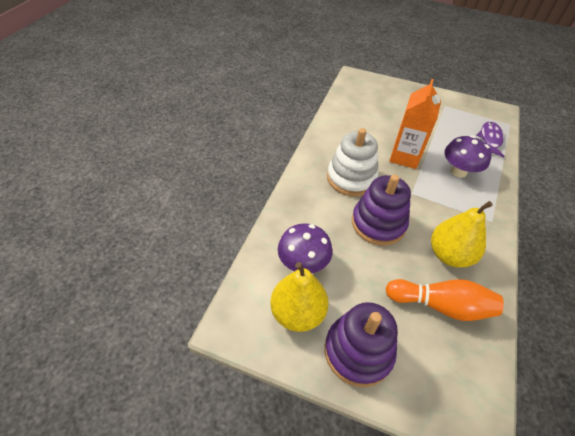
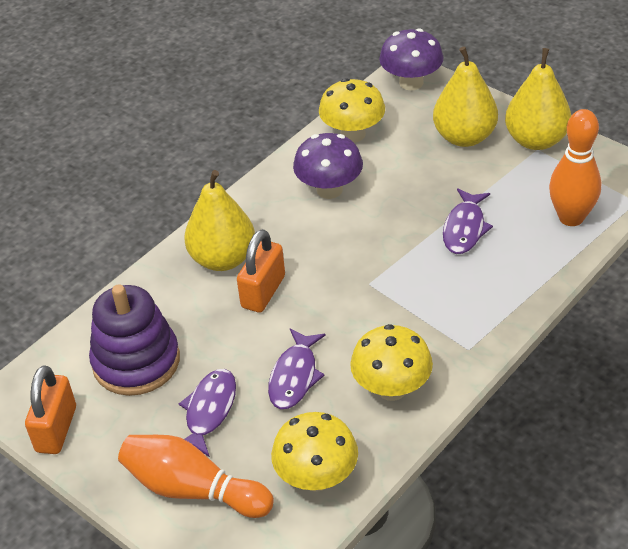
orange bowling pin: [386,279,504,321] = 1 -> [118,435,274,518] [549,109,601,226] = 2
orange carton: [389,79,441,169] = 1 -> none = 0
orange padlock: none = 0 -> [25,365,76,454] [237,229,285,313] = 2
purple fish: [477,121,505,157] = 1 -> [179,369,236,457] [268,328,326,409] [443,188,493,254] = 3
purple stacking toy: [325,302,398,387] [352,175,411,246] = 2 -> [89,284,180,396] = 1
white stacking toy: [327,128,379,196] = 1 -> none = 0
yellow mushroom: none = 0 -> [271,412,358,492] [319,78,385,143] [350,324,433,401] = 3
yellow pear: [270,262,329,332] [431,201,493,267] = 2 -> [184,170,255,271] [433,47,498,147] [505,48,572,150] = 3

